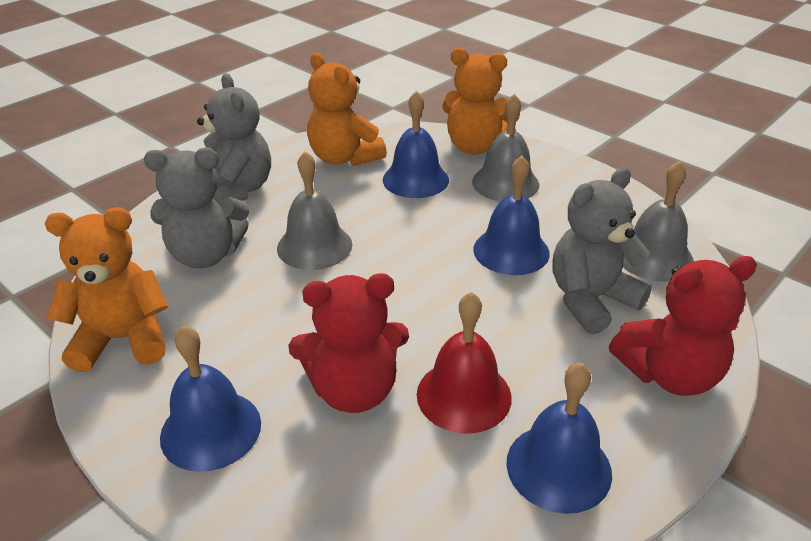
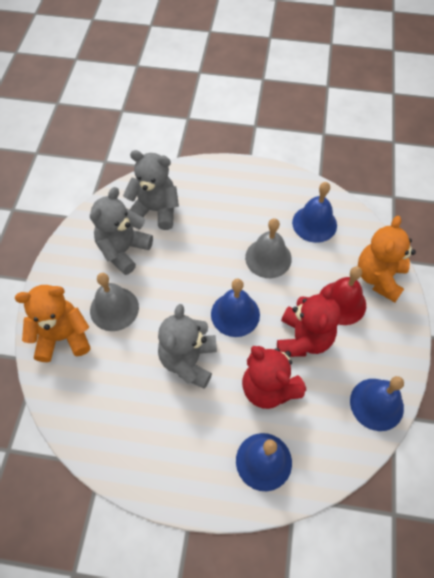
grey bell: [277,151,352,270] [472,94,539,201] [623,161,694,282] = 3 -> [90,273,139,331] [245,218,292,278] = 2
orange teddy bear: [45,207,168,372] [307,52,387,166] [442,48,520,154] = 3 -> [15,285,91,362] [358,216,416,302] = 2

